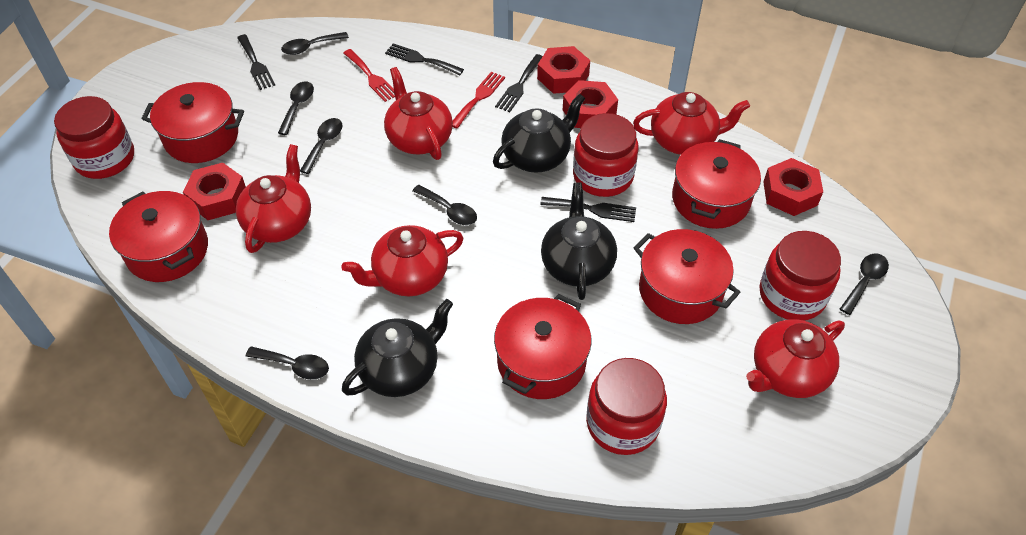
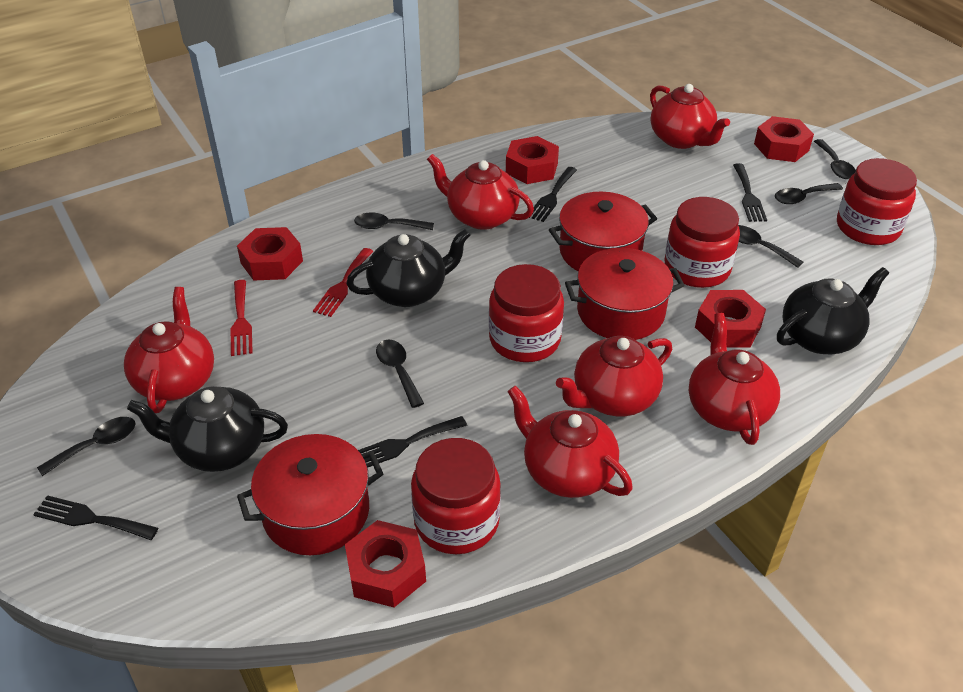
red nut: [183,163,246,220] [537,46,590,94] [563,80,618,128] [763,158,823,216] = 4 -> [237,227,303,281] [345,520,426,607] [506,136,559,184] [695,290,766,348] [754,116,814,162] = 5
red pot: [109,191,208,282] [142,82,244,163] [494,294,592,399] [634,229,741,324] [672,139,761,229] = 5 -> [237,434,383,555] [549,192,657,271] [565,248,685,340] = 3
red teapot: [236,144,311,253] [341,225,463,296] [384,67,453,160] [633,92,750,155] [746,319,845,398] = 5 -> [124,287,214,413] [427,154,534,230] [507,386,633,498] [556,336,672,416] [650,84,730,149] [689,313,780,445] = 6

